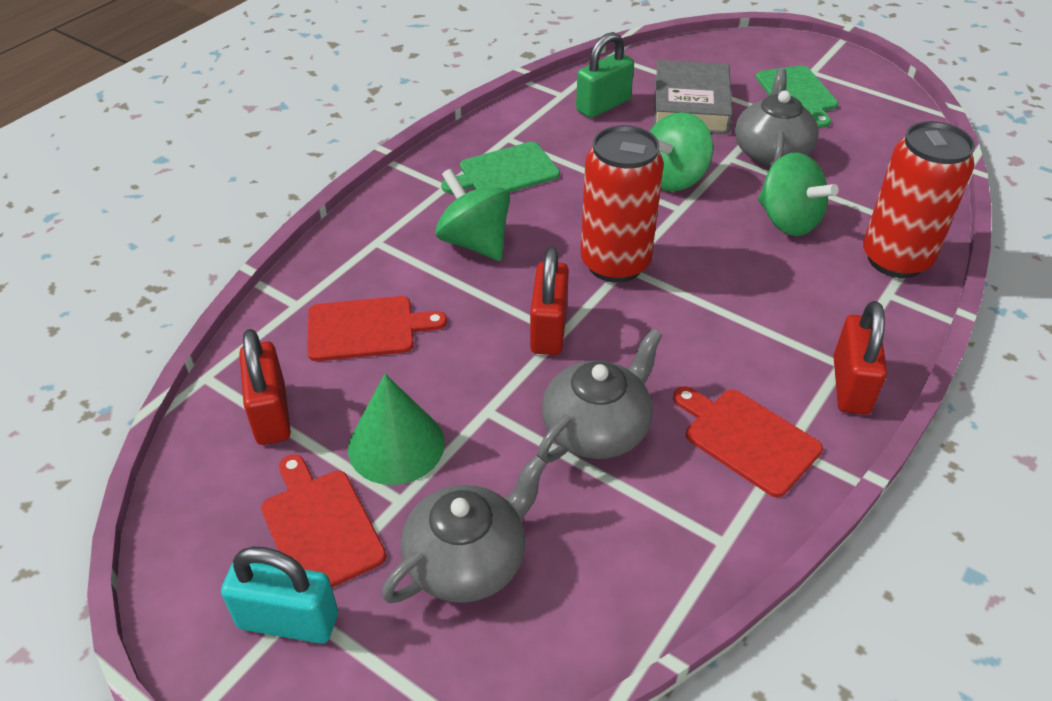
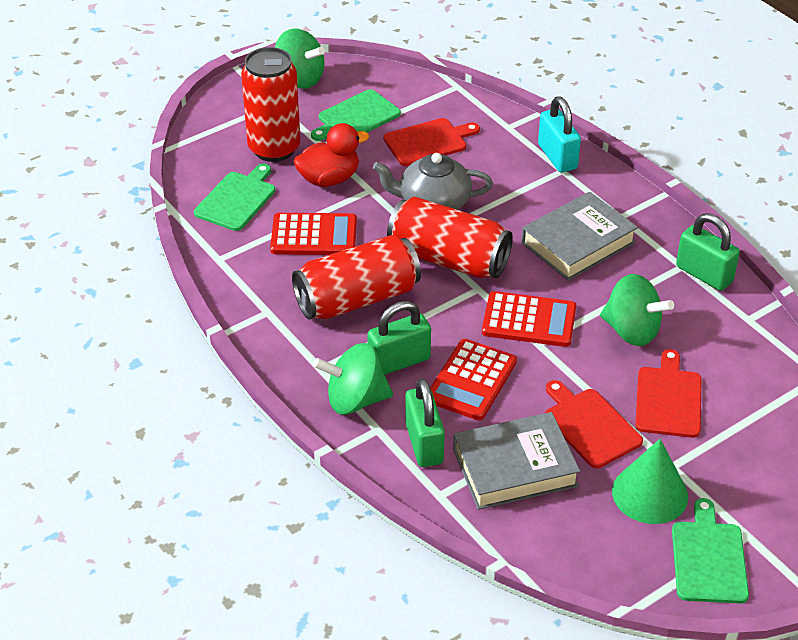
green cutting board: [441,142,560,193] [756,65,838,128] = 2 -> [194,163,275,231] [311,89,401,141] [672,498,749,604] = 3
green padlock: [576,32,634,118] = 1 -> [367,301,431,375] [405,378,445,467] [676,213,740,291] = 3
grey book: [654,60,733,134] = 1 -> [453,412,580,510] [521,192,638,281] = 2
grey teapot: [381,455,547,603] [537,329,663,463] [735,69,819,166] = 3 -> [373,153,493,210] = 1
red calculator: none = 0 -> [270,213,357,255] [430,339,517,421] [482,291,576,347] = 3
red can: [580,125,664,283] [863,121,975,278] = 2 -> [241,47,301,162] [292,235,421,320] [387,197,513,278] = 3
red duck: none = 0 -> [293,123,369,187] = 1
red padlock: [239,329,291,445] [530,246,569,355] [833,301,887,415] = 3 -> none = 0

